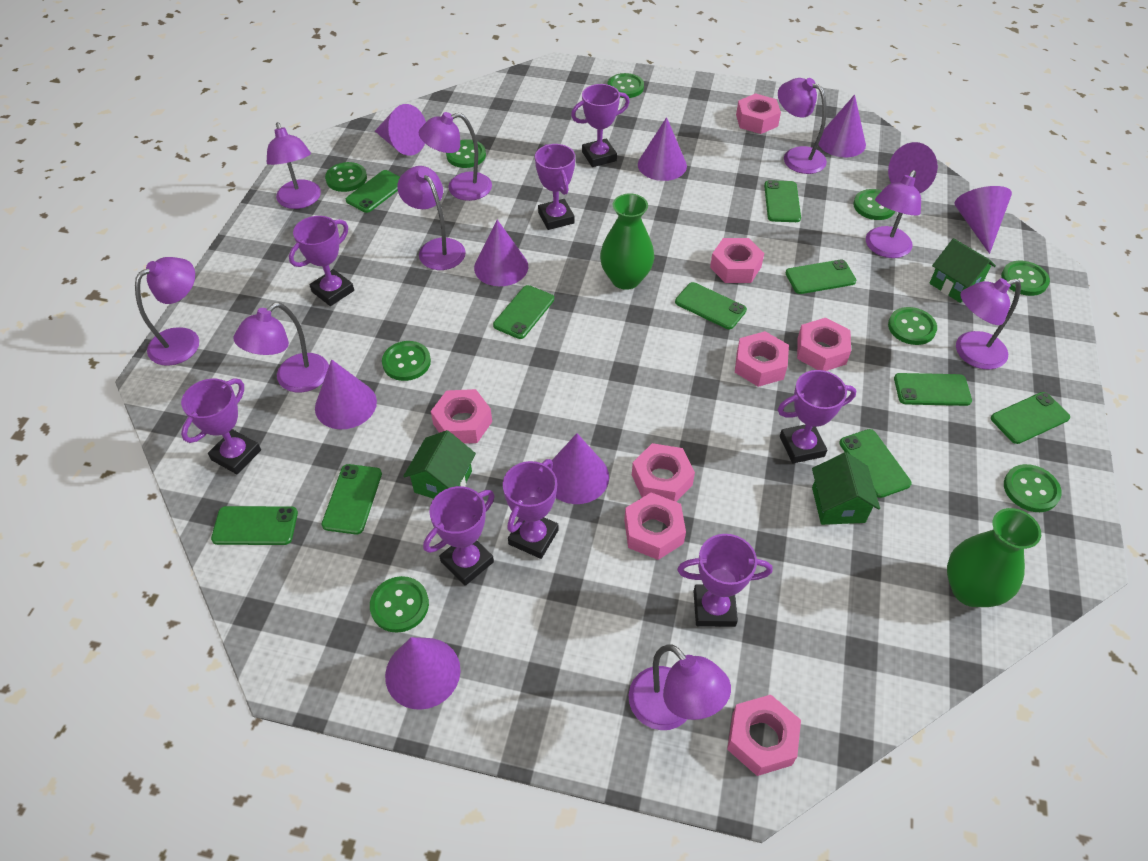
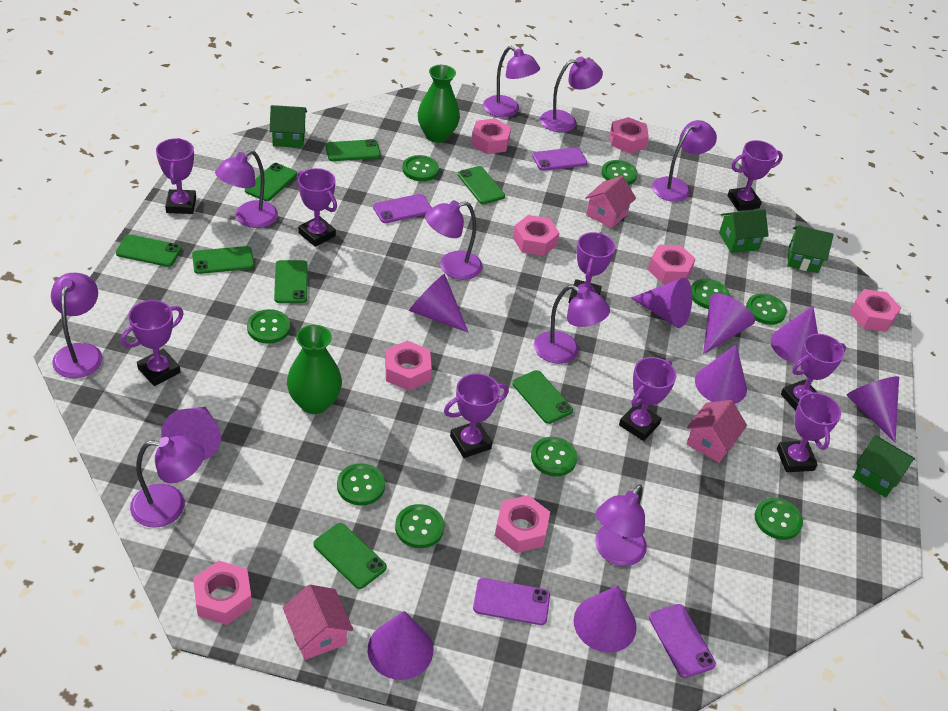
green house: [403,430,476,499] [812,452,880,525] [929,238,996,303] = 3 -> [270,105,307,148] [719,209,769,253] [787,226,834,273] [853,435,915,497] = 4
green phone: [211,506,298,545] [321,464,382,534] [346,170,400,213] [493,285,554,339] [675,282,747,329] [764,180,801,222] [786,260,856,294] [839,429,912,498] [894,373,972,406] [991,392,1070,444] = 10 -> [116,234,182,267] [192,246,254,274] [245,163,297,201] [274,260,308,303] [313,523,387,589] [326,139,381,161] [458,166,505,204] [512,370,573,424] = 8
pink house: none = 0 -> [283,585,353,660] [585,176,636,228] [687,400,747,463] = 3
purple phone: none = 0 -> [373,194,432,223] [473,578,550,625] [532,147,587,171] [649,604,716,678] = 4
purple trophy: [181,378,261,474] [289,216,354,306] [423,486,495,586] [503,459,559,559] [535,144,575,230] [571,84,630,167] [677,534,773,627] [778,370,857,463] = 8 -> [121,300,184,386] [156,138,196,214] [297,168,337,247] [444,373,509,458] [569,232,615,303] [619,357,676,441] [727,140,783,211] [777,390,841,472] [781,334,846,411] = 9

